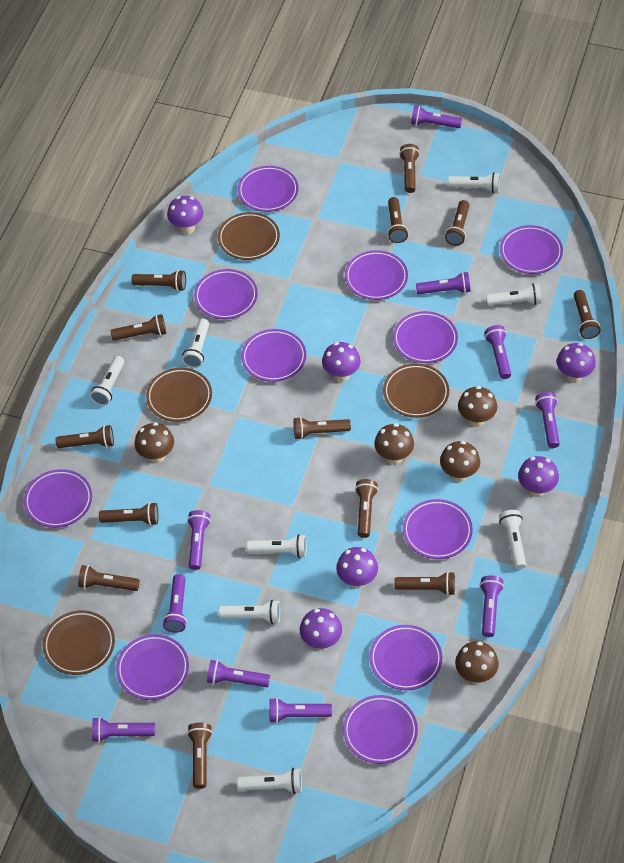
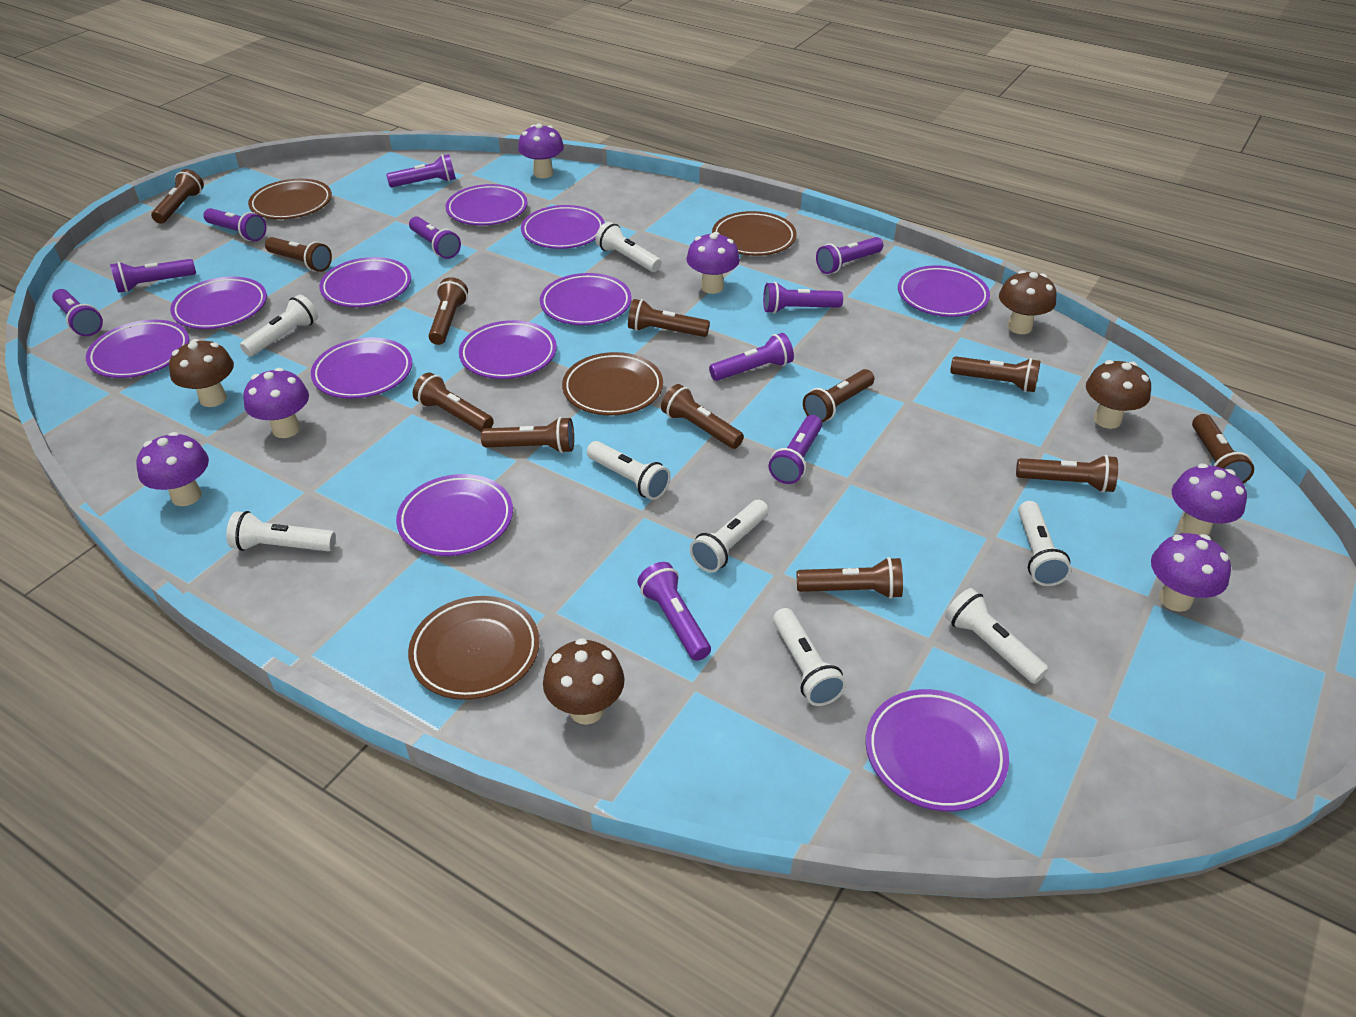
brown flashlight: [56,425,114,448] [78,565,140,591] [99,502,159,526] [111,314,166,341] [131,270,186,291] [187,723,212,789] [293,417,351,439] [355,479,378,538] [387,197,408,243] [394,571,455,596] [399,144,420,193] [445,200,469,246] [574,290,601,339] = 13 -> [151,169,204,224] [265,237,332,272] [413,372,494,432] [429,277,468,345] [481,417,574,453] [628,299,710,337] [661,384,744,449] [796,557,903,599] [803,369,874,423] [950,356,1040,392] [1016,455,1118,493] [1192,414,1254,484] = 12
brown mushroom: [135,422,174,463] [374,423,414,465] [440,441,480,482] [455,641,499,684] [458,386,497,427] = 5 -> [169,339,234,407] [543,638,625,725] [999,270,1057,334] [1086,360,1151,429] = 4

